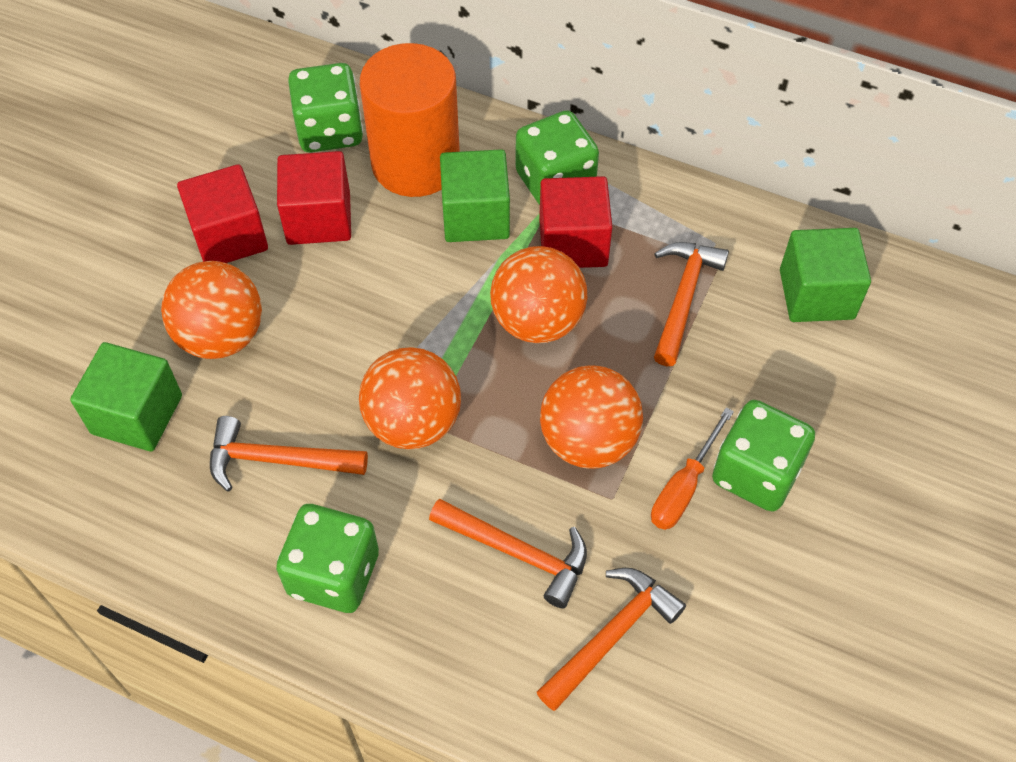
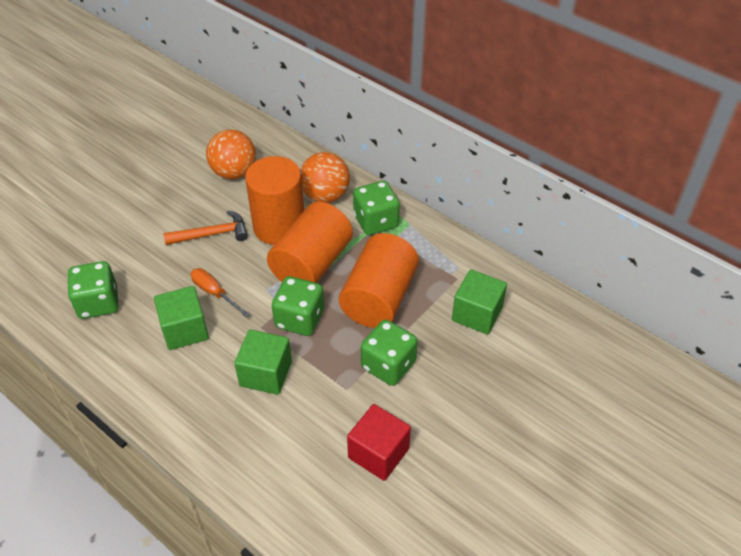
orange ball: [161,261,262,359] [359,347,461,449] [490,246,587,343] [540,366,643,469] = 4 -> [206,130,256,179] [300,152,350,203] = 2
orange cylinder: [360,43,460,197] = 1 -> [245,156,304,245] [267,201,353,283] [339,233,419,328] = 3
orange hammer: [210,416,368,492] [429,499,587,608] [537,568,686,711] [654,242,729,366] = 4 -> [163,211,248,245] = 1
red cube: [177,164,268,263] [277,151,351,245] [539,176,612,268] = 3 -> [347,404,411,481] = 1

